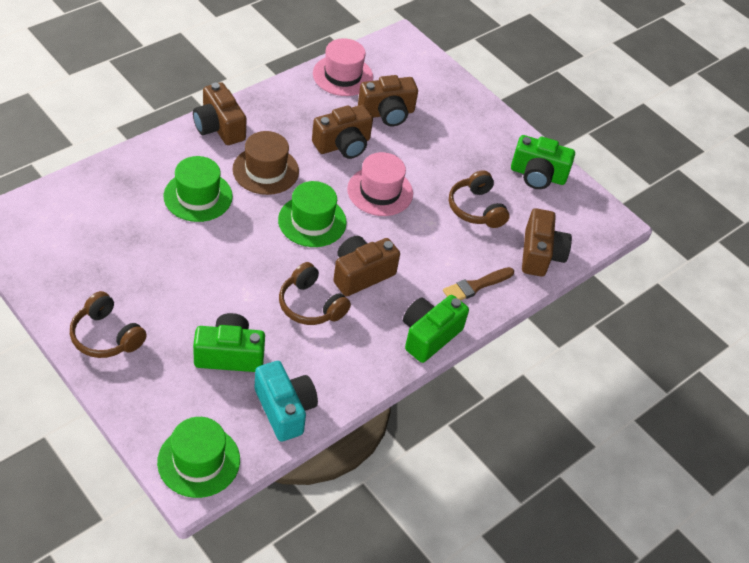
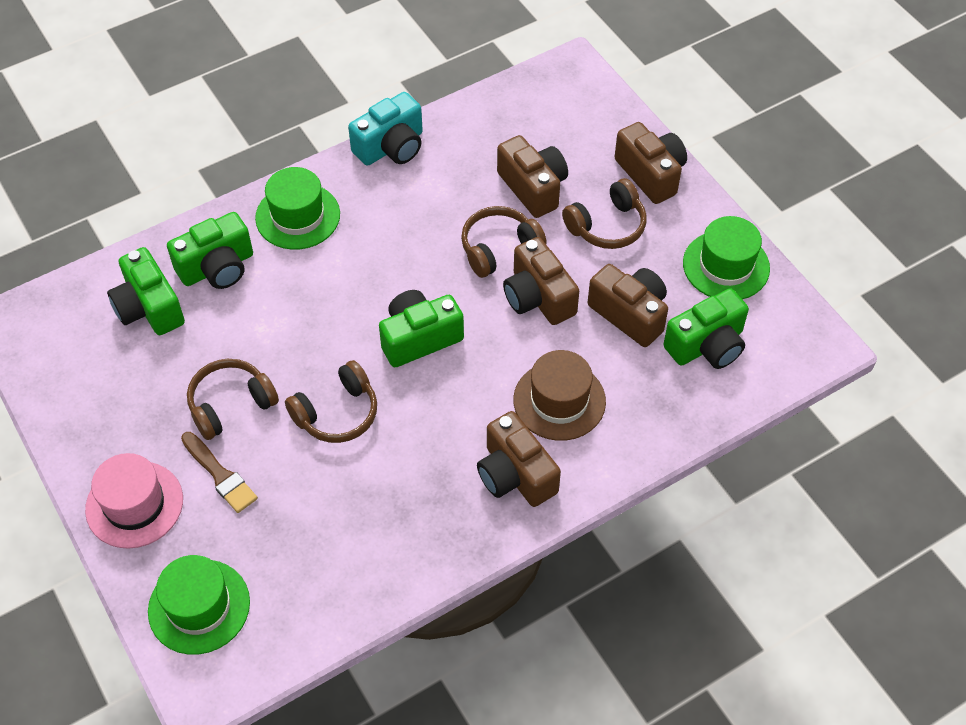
brown headphones: [70,291,147,358] [279,262,351,325] [449,170,510,228] = 3 -> [187,359,279,440] [285,360,377,443] [461,206,547,278] [562,178,647,249] = 4
green camera: [193,313,265,372] [403,295,469,363] [511,135,575,189] = 3 -> [107,247,185,335] [167,212,253,289] [379,290,464,367] [663,288,749,369] = 4
pink hat: [313,38,373,96] [347,152,413,216] = 2 -> [85,453,183,549] = 1

